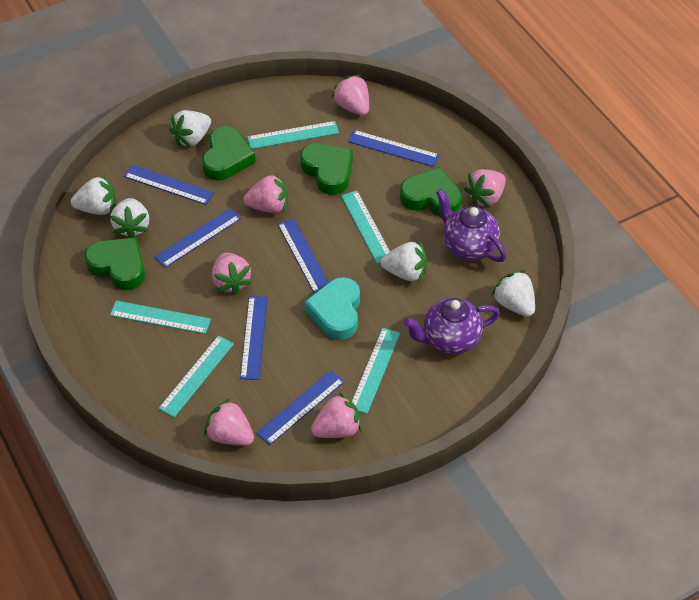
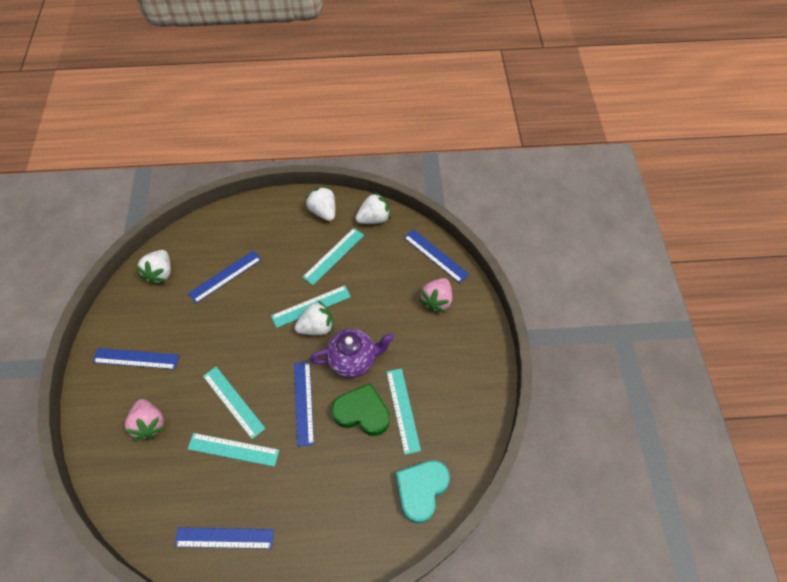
blue ruler: [124,165,214,205] [154,208,241,268] [240,296,268,380] [256,370,345,445] [278,218,329,294] [348,130,439,167] = 6 -> [93,348,179,369] [175,527,274,549] [188,250,262,303] [294,362,314,447] [404,229,469,283] = 5
green heart: [85,237,145,290] [202,126,256,180] [300,143,353,195] [400,167,462,217] = 4 -> [331,383,390,436] = 1
pink strawberry: [204,399,254,446] [212,253,252,295] [243,173,288,213] [311,392,362,438] [332,75,369,116] [464,169,506,208] = 6 -> [124,399,165,441] [419,278,452,313] = 2
purple teapot: [404,298,500,355] [436,189,507,262] = 2 -> [310,329,394,378] = 1
white strawberry: [71,175,116,215] [110,198,149,238] [170,110,211,147] [381,241,427,282] [491,270,535,317] = 5 -> [135,250,171,285] [295,300,334,335] [305,186,335,221] [355,192,391,224] = 4

